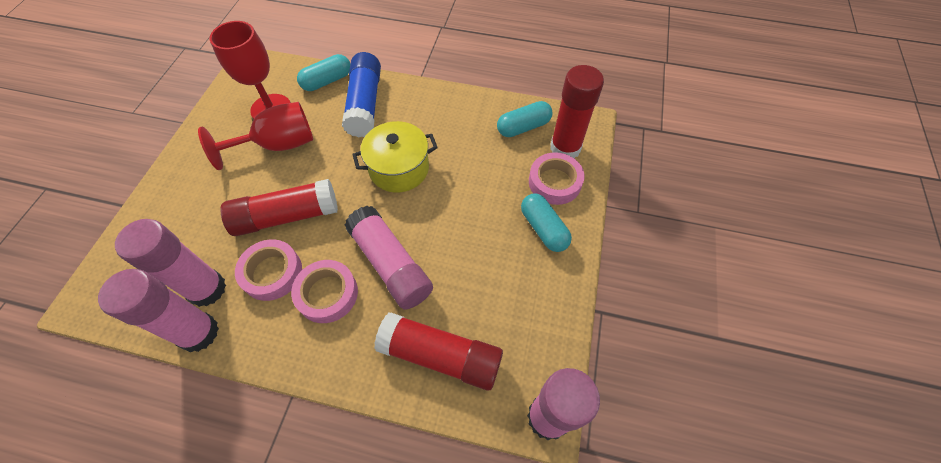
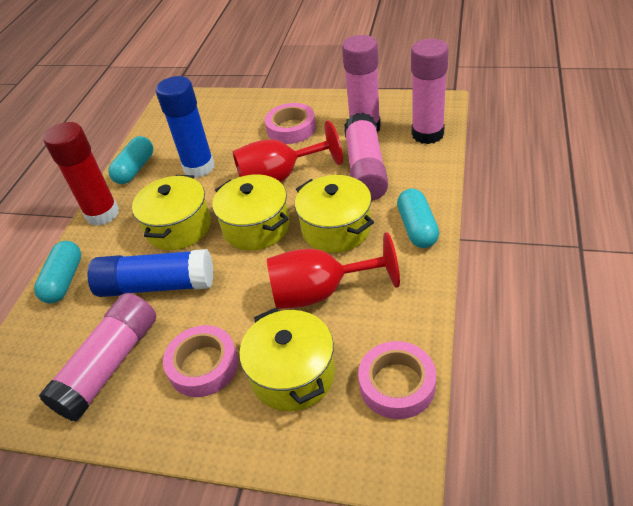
blue glue stick: [342,52,381,137] = 1 -> [88,249,213,297] [156,76,215,178] = 2
red glue stick: [221,179,338,236] [374,312,503,391] [550,65,604,158] = 3 -> [44,122,119,226] = 1
yellow pot: [352,121,438,192] = 1 -> [132,175,211,250] [212,174,290,250] [239,307,335,411] [295,175,374,253] = 4

